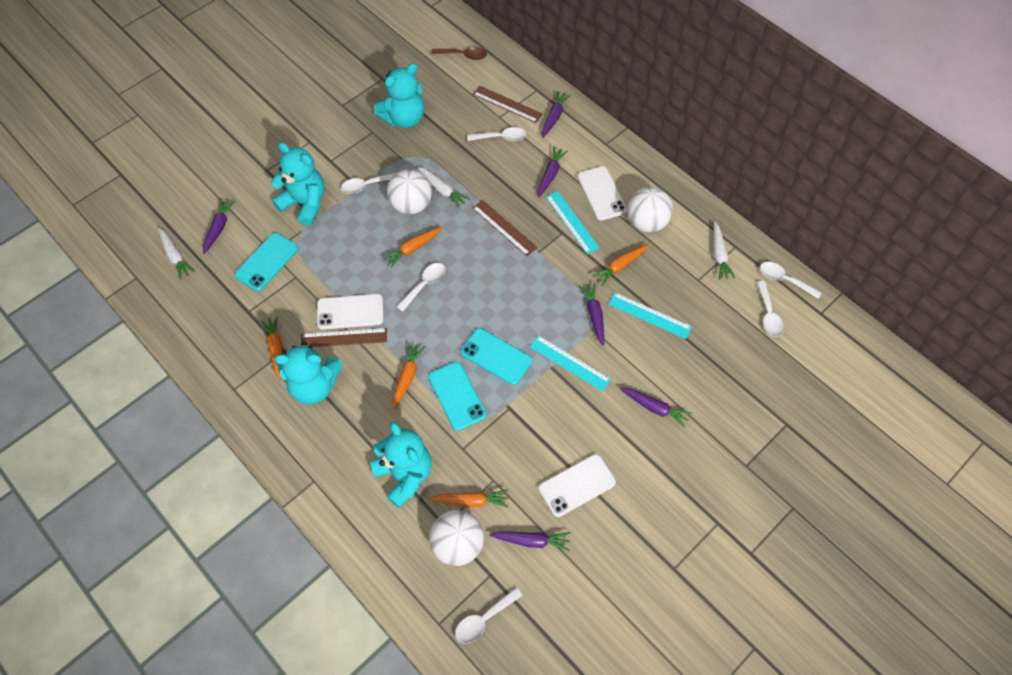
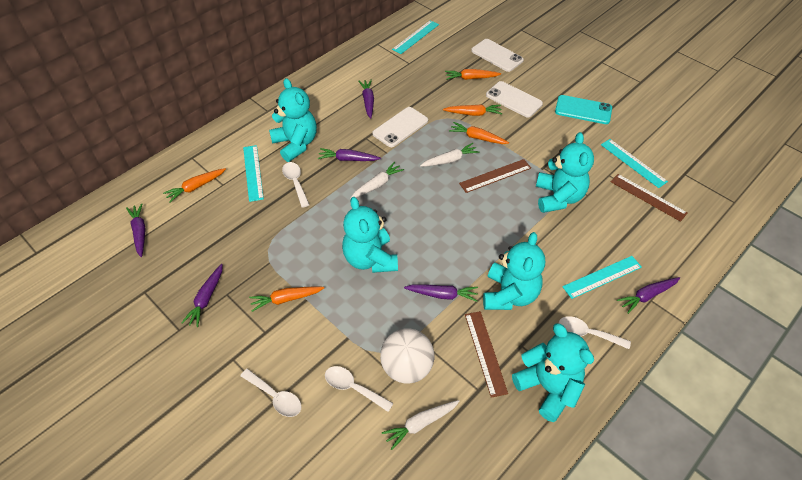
brown spoon: [431,47,487,60] = 1 -> none = 0
turquoise phone: [235,233,298,291] [428,362,486,431] [461,328,532,385] = 3 -> [555,95,612,124] = 1
turquoise ruler: [530,335,611,392] [546,191,600,254] [609,292,692,339] = 3 -> [243,145,264,202] [392,20,439,54] [562,256,642,299] [601,139,668,188] = 4
turquoise teddy bear: [271,142,325,226] [274,342,342,404] [370,422,432,508] [374,63,424,128] = 4 -> [269,78,317,162] [342,197,398,273] [483,232,545,310] [512,323,594,422] [536,132,594,213] = 5
white ball: [387,169,432,215] [429,510,484,566] [627,187,673,232] = 3 -> [380,328,434,383] = 1
white spoon: [341,173,396,194] [397,263,445,312] [455,587,523,644] [467,127,526,141] [757,281,784,337] [760,262,822,299] = 6 -> [240,369,301,417] [282,162,310,208] [325,366,394,412] [559,316,631,349] = 4

